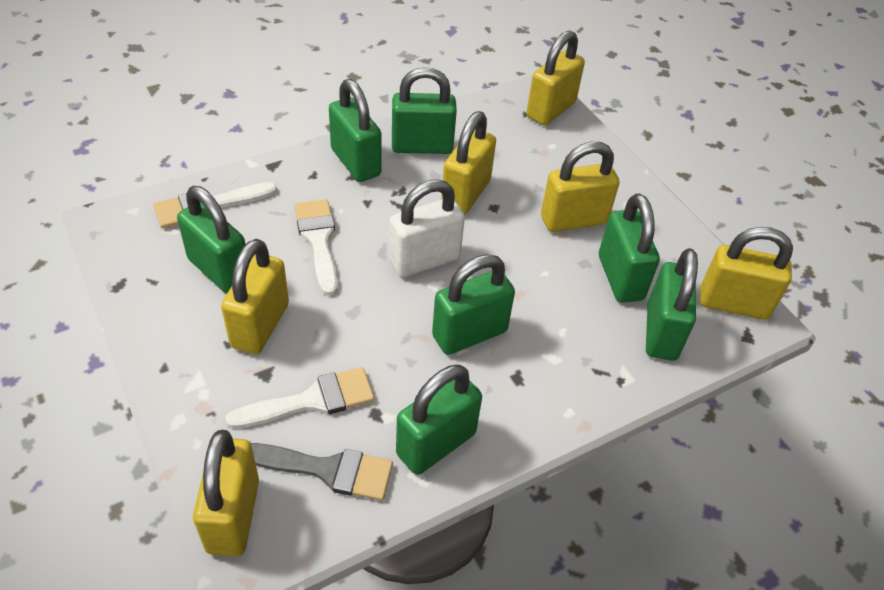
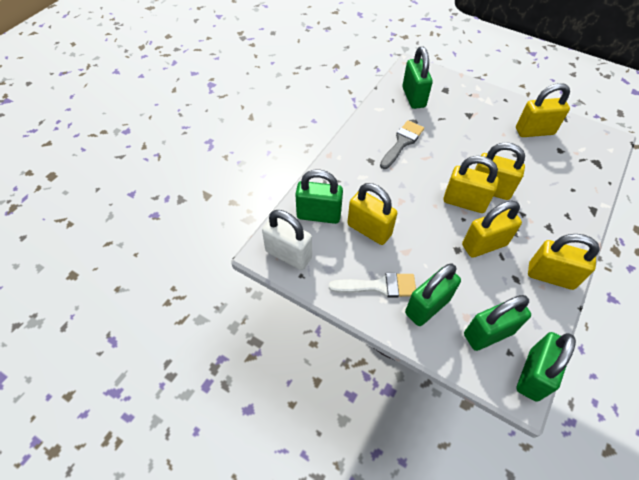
green padlock: [177,186,246,294] [329,79,382,182] [392,67,457,154] [396,364,482,475] [432,254,515,355] [599,194,660,303] [646,248,698,361] = 7 -> [295,170,343,224] [402,47,433,109] [405,263,461,326] [464,295,531,351] [516,332,576,402] = 5
white brush: [153,182,277,229] [225,367,374,429] [295,199,338,296] = 3 -> [329,273,416,298] = 1

